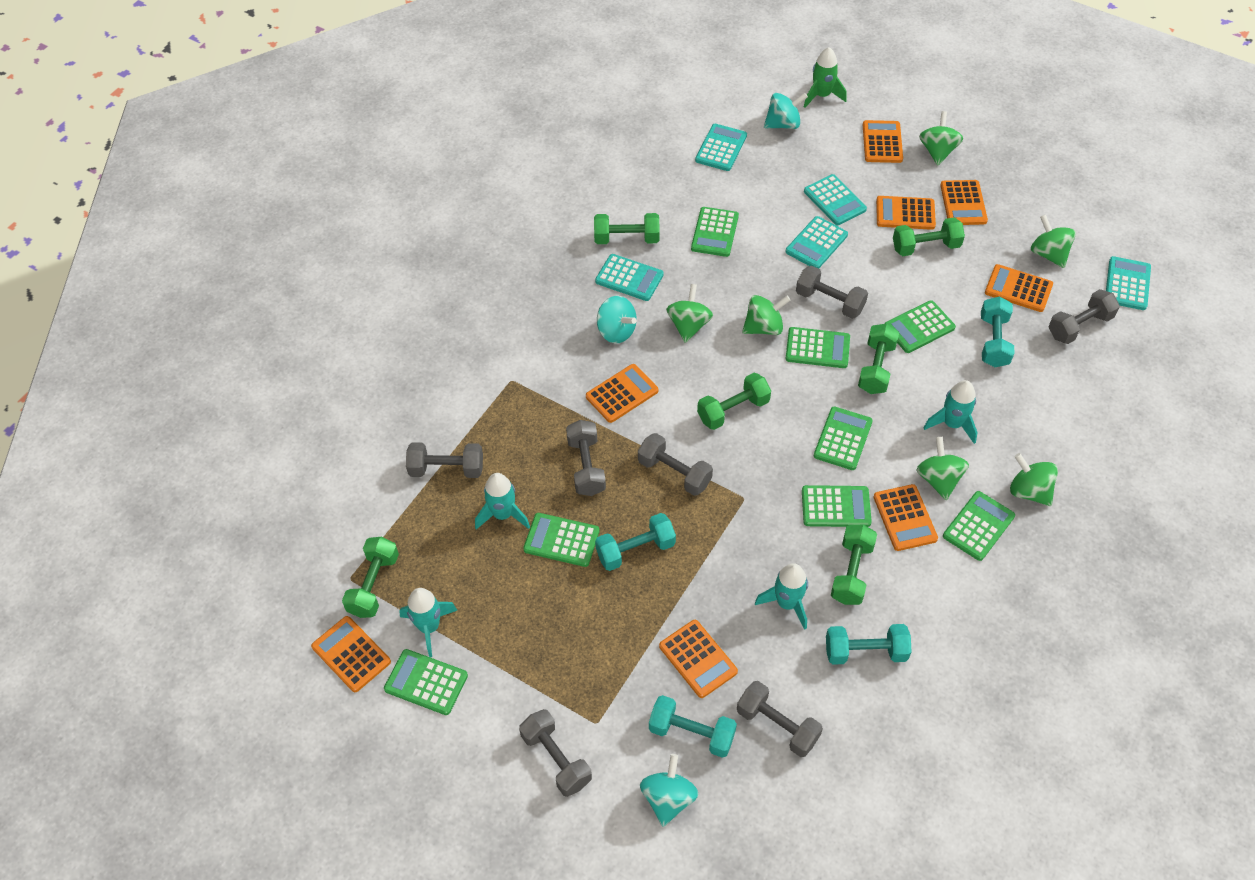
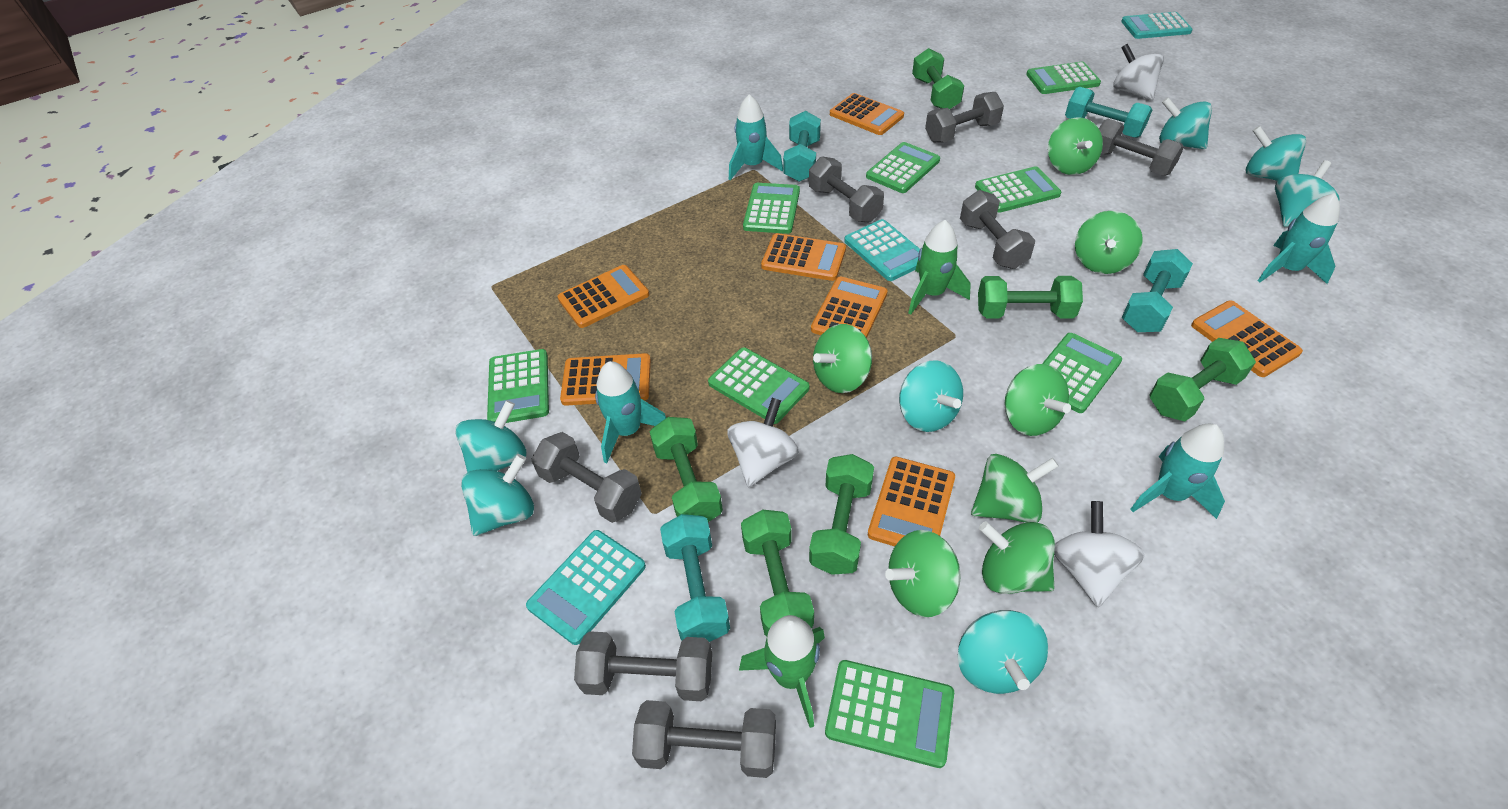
green rocket: [804,47,846,108] = 1 -> [739,615,825,728] [908,220,971,315] = 2
green spinning top: [666,284,713,343] [742,295,791,335] [917,437,969,500] [919,111,963,165] [1010,453,1058,506] [1031,214,1076,268] = 6 -> [813,324,872,393] [885,530,961,617] [971,454,1059,523] [979,521,1055,594] [1004,364,1071,436] [1048,117,1103,175] [1075,211,1143,274] = 7
orange calculator: [311,616,391,692] [586,364,658,423] [659,620,738,698] [863,120,903,163] [874,484,938,551] [876,196,936,230] [940,180,988,225] [985,264,1053,312] = 8 -> [557,265,649,328] [560,353,651,406] [761,233,846,281] [811,276,888,338] [830,93,904,135] [868,457,955,546] [1191,301,1303,377] = 7
turquoise calculator: [595,254,664,301] [695,124,747,171] [786,216,848,269] [804,174,867,225] [1106,256,1151,310] = 5 -> [526,530,646,645] [844,219,920,281] [1121,12,1193,39] = 3
turquoise spinning top: [597,296,637,343] [640,754,699,827] [764,93,808,129] = 3 -> [455,400,526,473] [461,454,534,536] [899,360,963,432] [958,610,1048,694] [1159,97,1212,149] [1246,126,1306,181] [1275,160,1339,227] = 7
white spinning top: none = 0 -> [727,398,799,487] [1054,501,1145,607] [1113,44,1164,100] = 3

